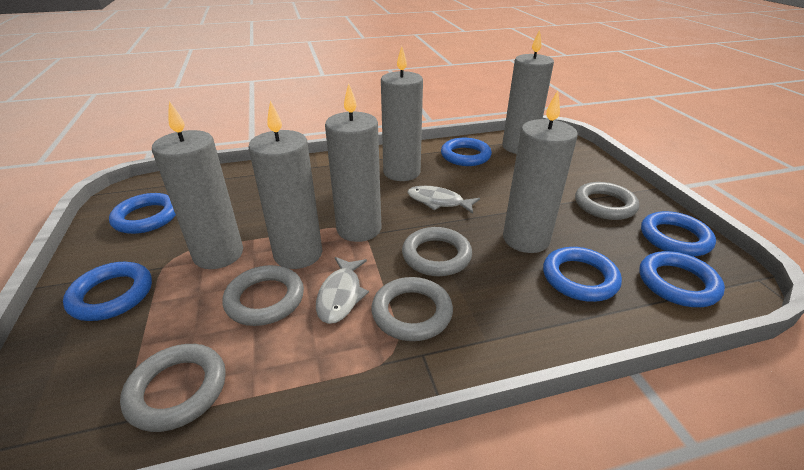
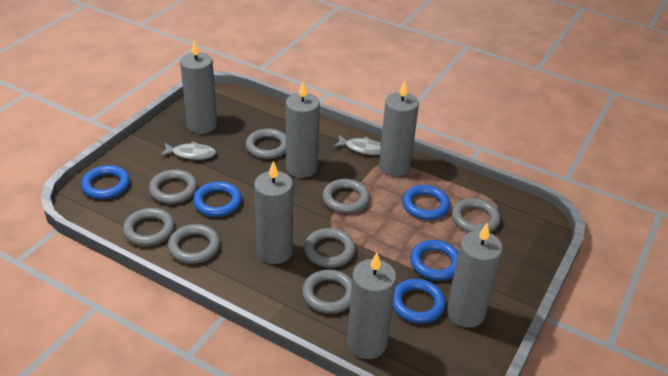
blue ring: [63,262,152,321] [109,193,176,234] [441,138,492,166] [543,247,622,302] [640,251,725,307] [641,211,716,257] = 6 -> [81,165,130,199] [193,181,242,217] [393,279,446,324] [402,185,450,220] [410,240,459,280] = 5
grey ring: [120,344,226,432] [222,265,304,326] [371,277,453,341] [402,227,472,276] [575,182,639,220] = 5 -> [123,208,175,246] [149,169,197,204] [168,224,220,264] [246,128,286,159] [302,270,352,314] [304,228,355,268] [322,179,370,214] [452,198,501,233] = 8

